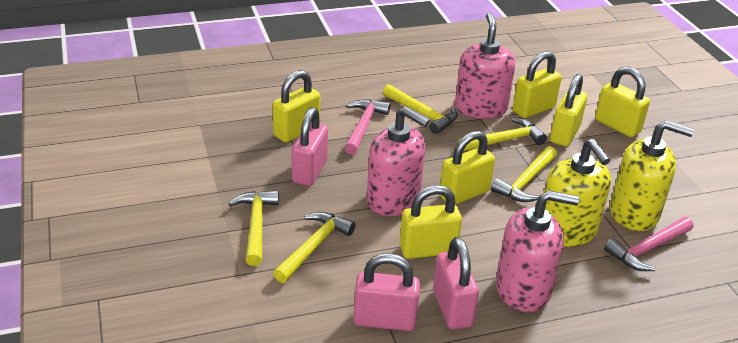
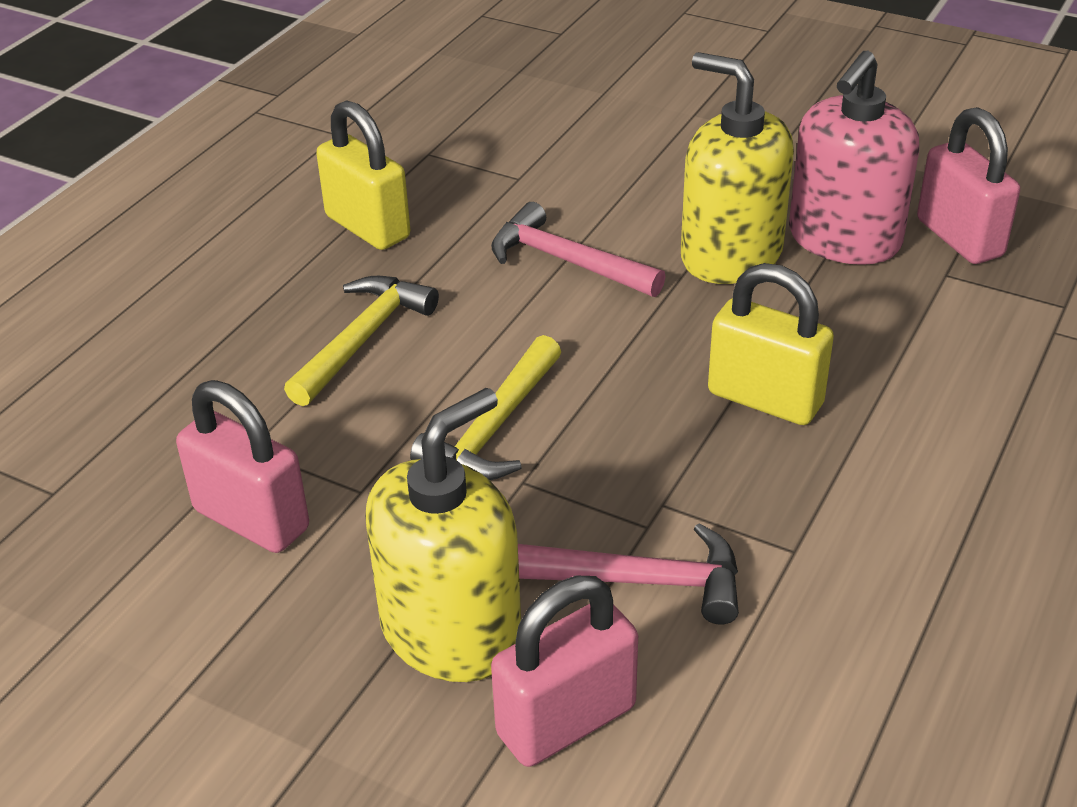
pink soap dispenser: [367,106,429,216] [455,12,515,119] [496,190,579,312] = 3 -> [789,51,919,265] = 1
yellow hammer: [229,190,279,266] [273,212,355,283] [383,84,458,134] [458,117,547,151] [491,146,557,202] = 5 -> [284,276,439,406] [410,335,561,480] = 2
yellow padlock: [273,70,320,142] [400,185,462,259] [439,131,495,205] [513,51,562,118] [550,74,587,147] [595,67,650,137] = 6 -> [316,100,410,250] [708,263,834,425] = 2

